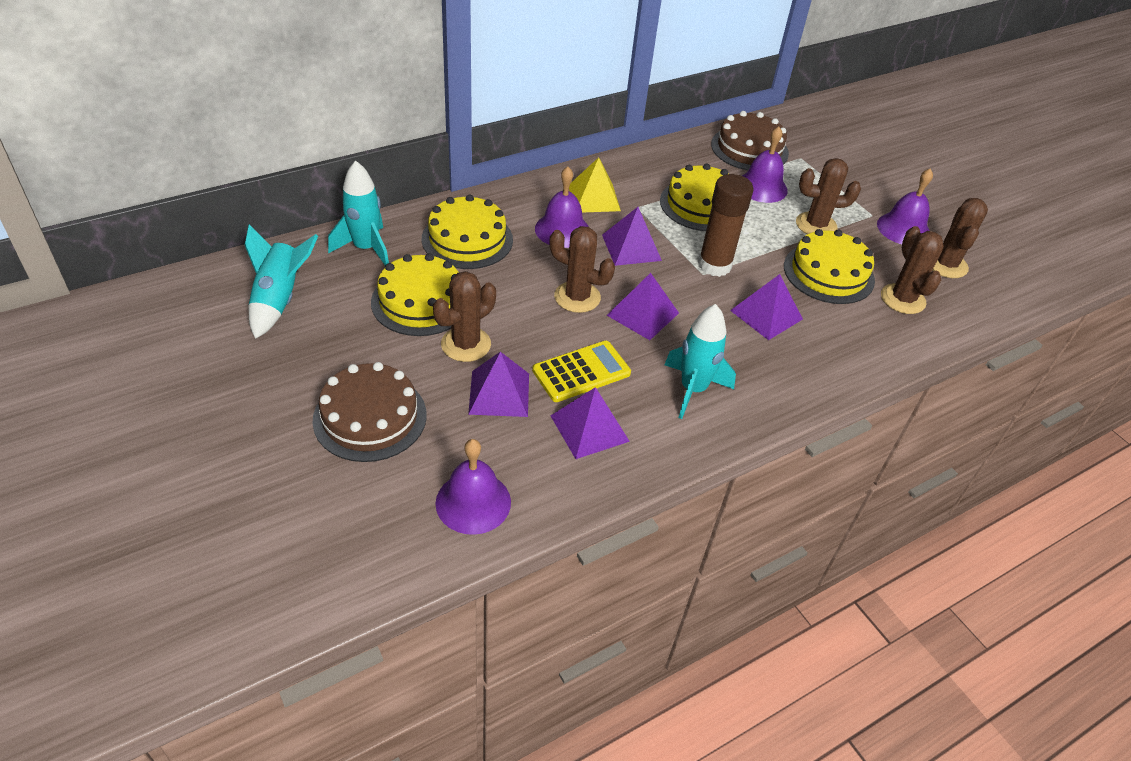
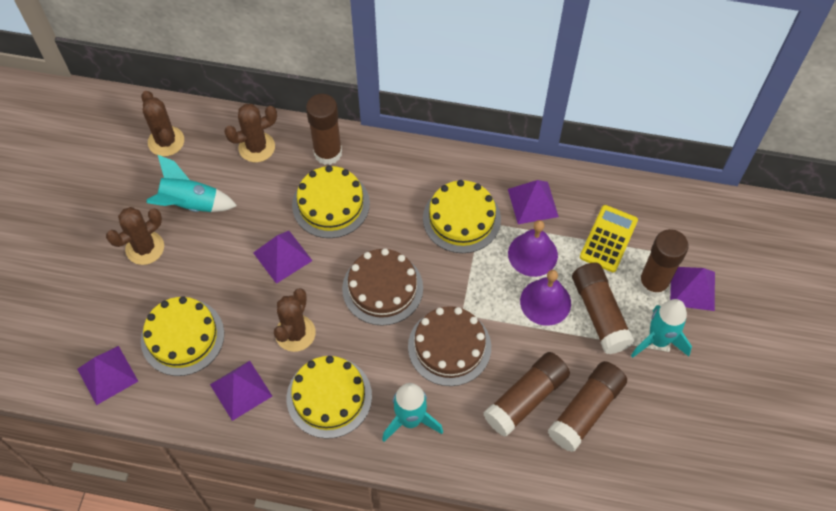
brown cactus: [433,271,496,362] [549,226,615,313] [796,158,861,234] [881,226,943,314] [932,198,988,278] = 5 -> [106,207,164,265] [141,91,184,156] [224,104,277,162] [274,288,316,352] = 4
brown glue stick: [698,174,753,277] = 1 -> [306,94,342,165] [483,352,570,437] [548,361,627,452] [572,263,634,354] [638,229,688,298] = 5
purple bell: [435,439,511,535] [535,167,589,248] [742,126,788,203] [877,168,933,244] = 4 -> [508,220,558,277] [520,270,571,326] = 2
yellow pyramid: [569,157,621,213] = 1 -> none = 0

